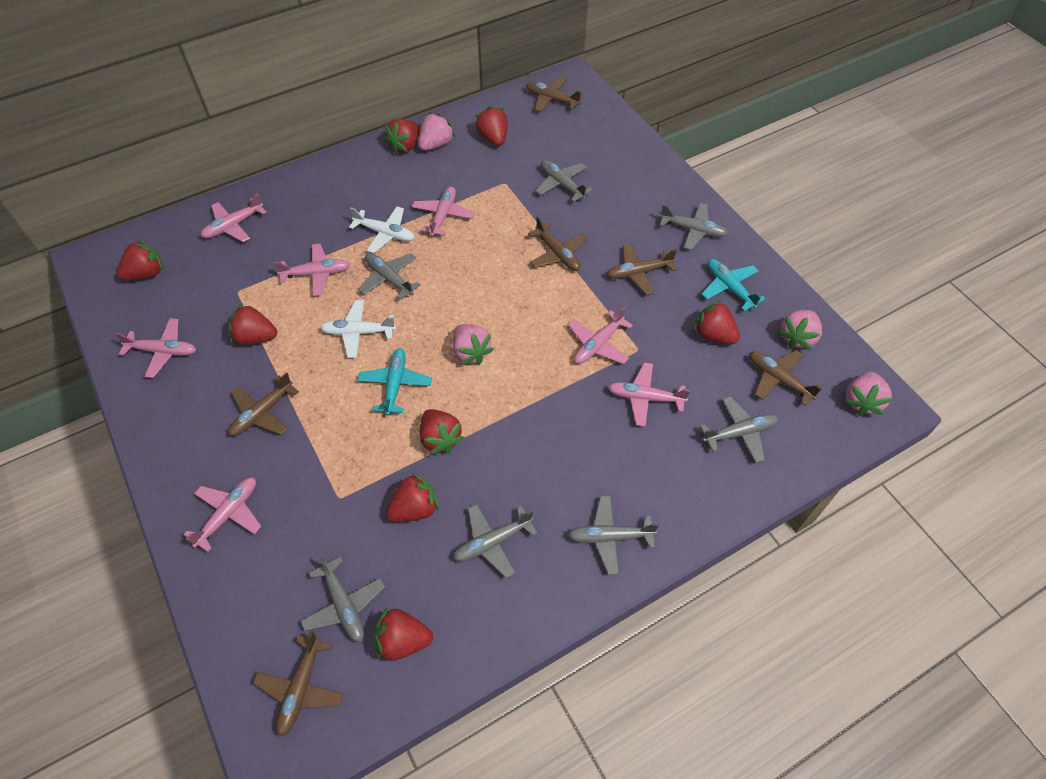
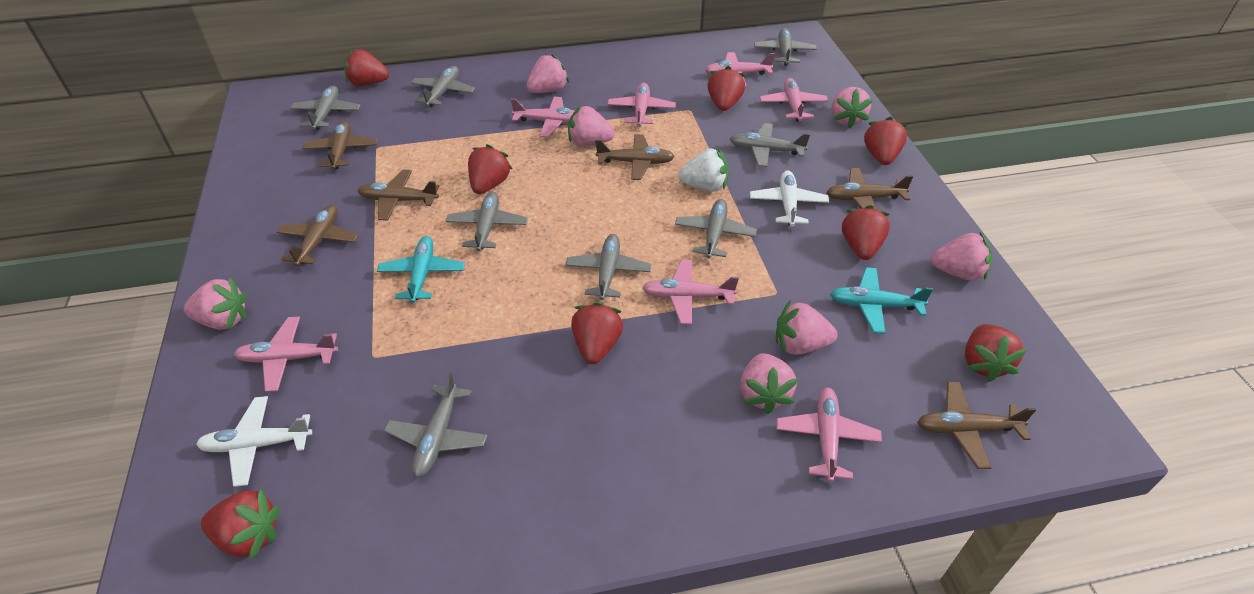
grey plane: [300,555,385,642] [358,253,421,300] [453,504,538,578] [535,160,593,202] [568,496,659,575] [660,203,728,250] [700,396,778,463] = 7 -> [290,85,361,130] [384,372,487,478] [411,66,475,107] [446,192,528,251] [565,234,651,300] [675,199,757,259] [730,123,810,167] [754,28,817,66] = 8
pink strawberry: [418,113,455,151] [452,324,494,365] [778,310,822,350] [845,372,892,416] = 4 -> [184,277,247,330] [527,53,569,93] [568,106,615,146] [740,353,798,414] [776,300,838,355] [832,87,873,129] [930,233,992,281] = 7
white strawberry: none = 0 -> [678,148,729,192] = 1

